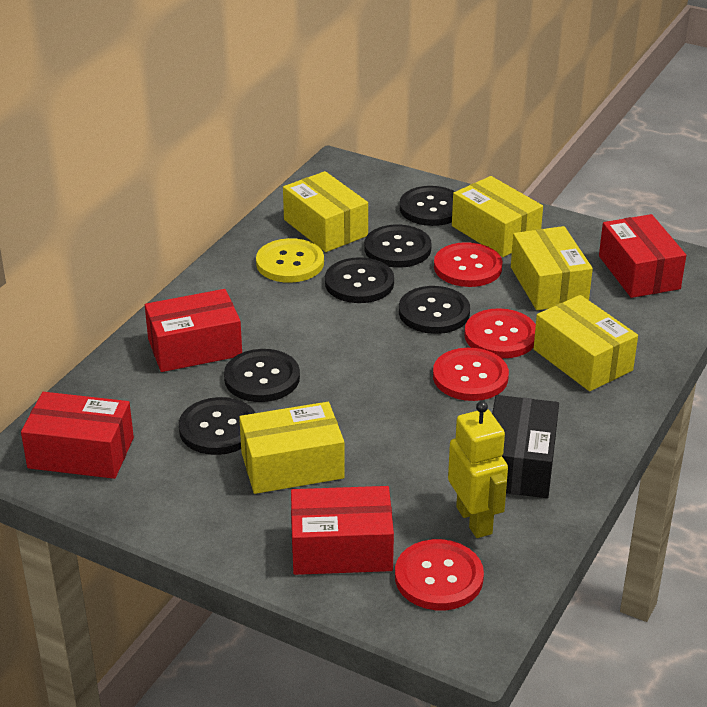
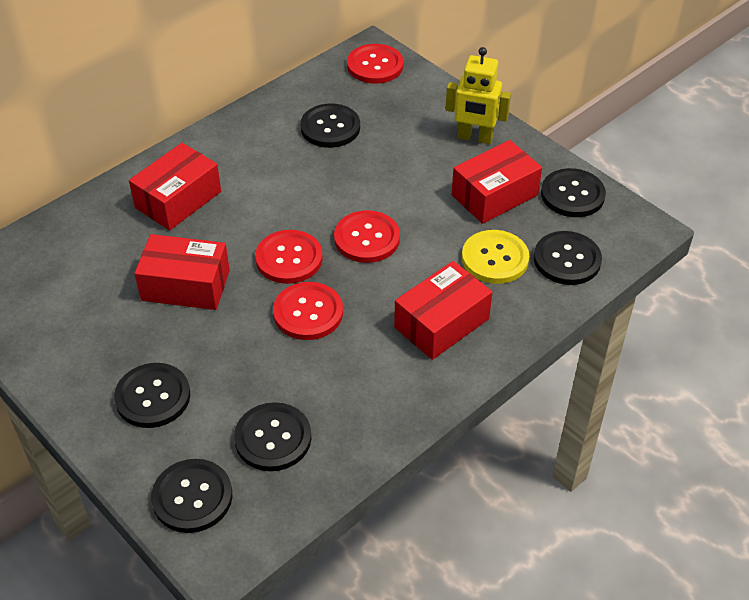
black box: [492,395,559,498] = 1 -> none = 0
yellow box: [239,402,345,494] [283,171,368,252] [452,176,543,257] [511,226,593,310] [534,295,638,391] = 5 -> none = 0

